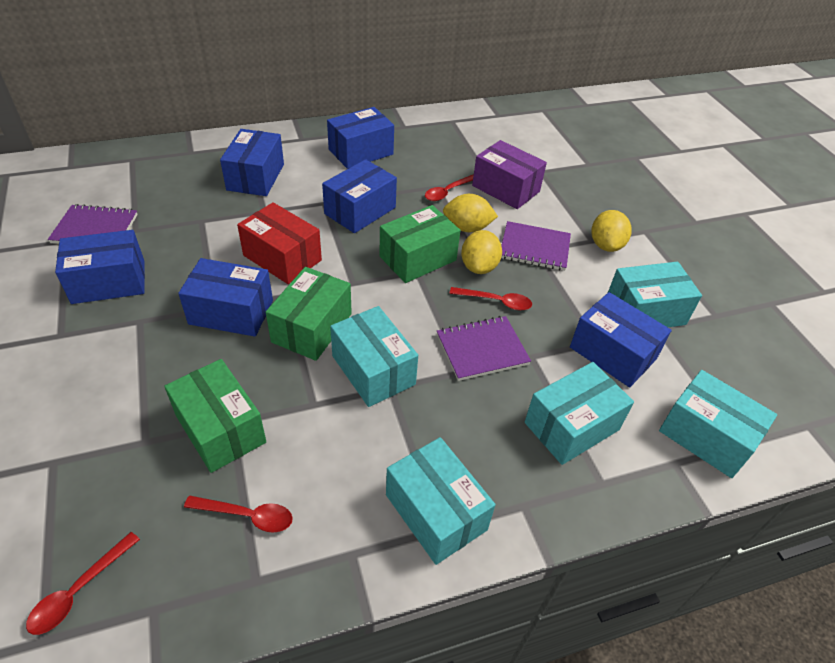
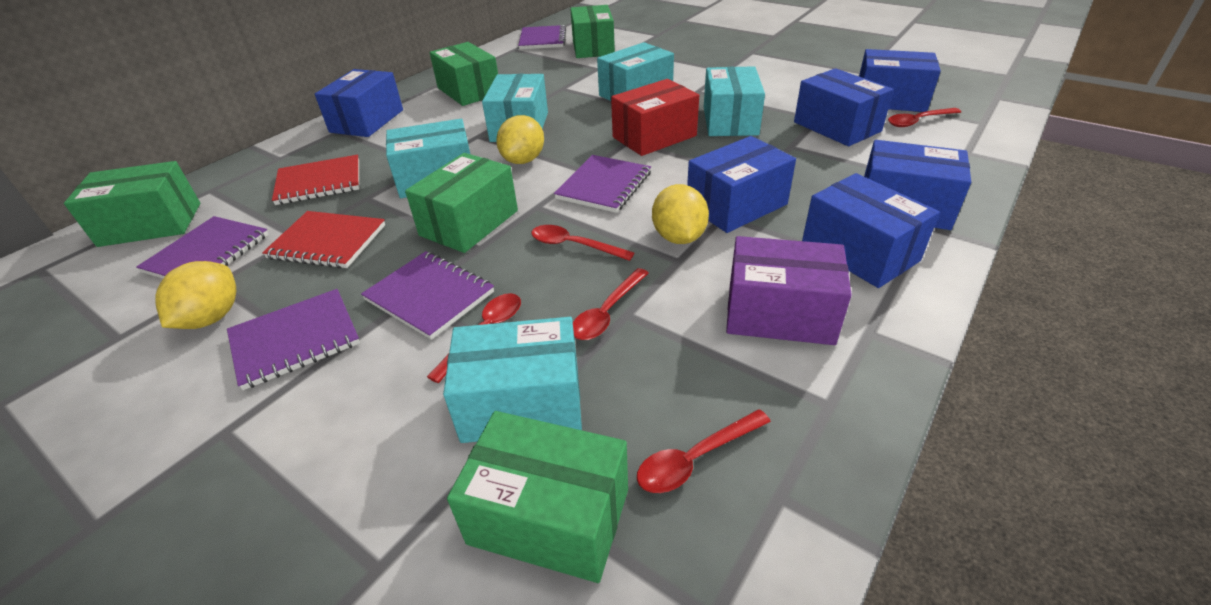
green box: [164,359,266,473] [266,267,352,361] [379,205,460,283] = 3 -> [64,161,200,247] [405,153,518,253] [429,42,498,106] [447,411,628,583] [570,5,615,58] = 5
purple notebook: [48,204,138,244] [437,316,531,381] [501,221,571,271] = 3 -> [136,216,269,278] [227,289,360,390] [361,251,494,340] [518,25,566,49] [554,155,651,213] = 5
red notebook: none = 0 -> [262,211,385,268] [272,155,359,205] = 2
red spoon: [26,532,140,635] [184,496,293,532] [425,174,474,201] [449,287,532,310] = 4 -> [427,293,521,383] [531,225,634,261] [573,268,649,340] [637,409,771,493] [888,108,961,127] = 5

